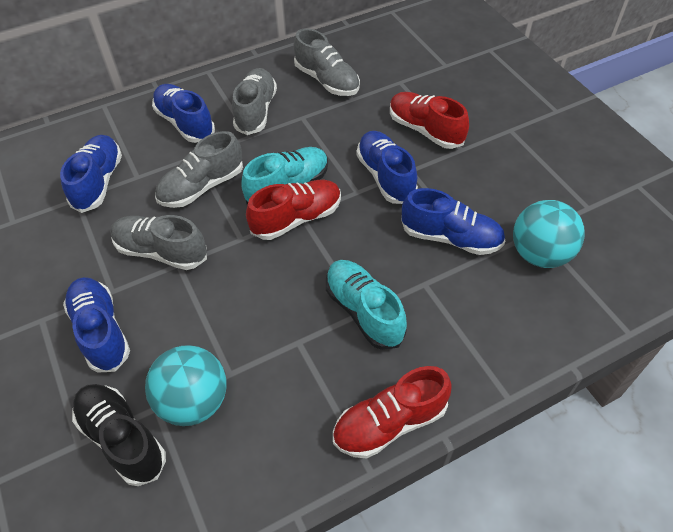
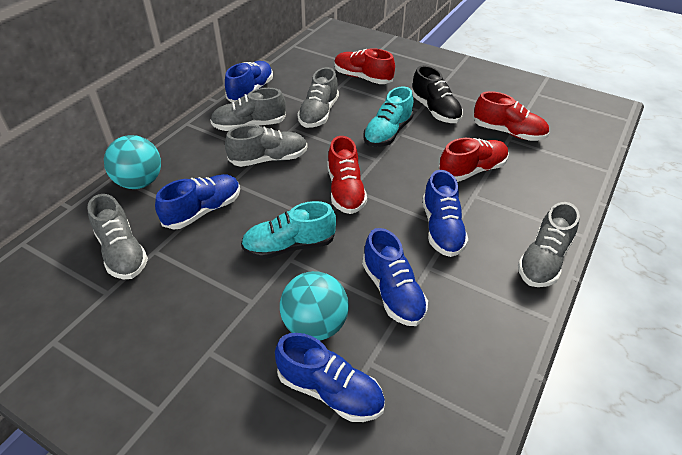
grey shoe: [110,215,207,270] [155,131,243,208] [232,68,277,135] [294,28,360,96] = 4 -> [87,194,148,279] [210,88,286,131] [225,125,308,167] [297,67,339,128] [518,202,580,287] = 5
red shoe: [246,180,341,240] [333,366,452,459] [390,92,469,149] = 3 -> [327,136,367,214] [334,48,395,84] [438,138,509,182] [473,91,549,141] = 4

